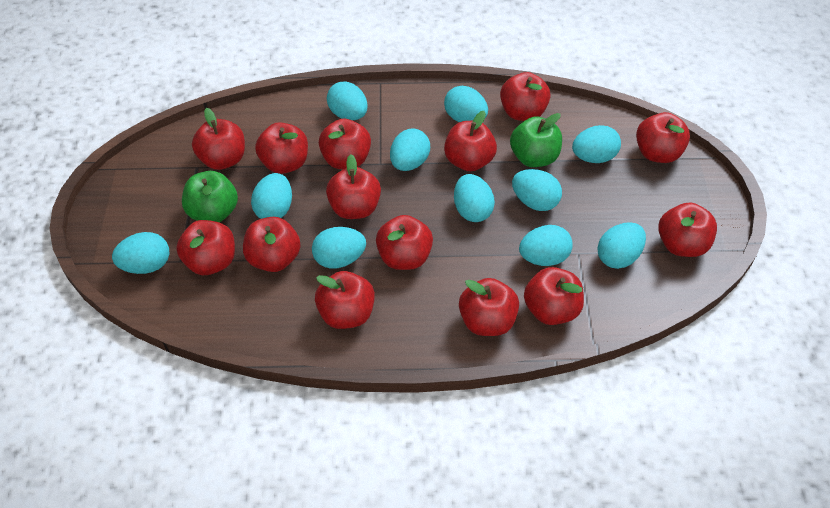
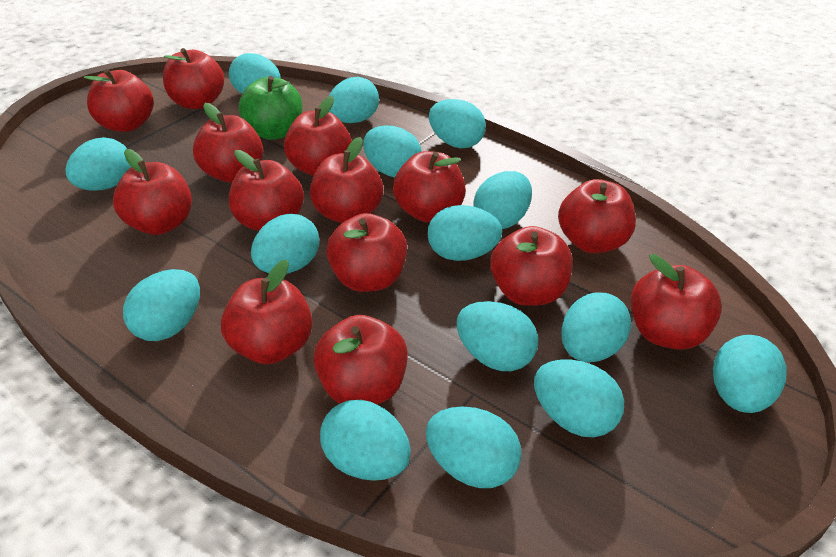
green apple: [182,171,238,222] [510,113,562,167] = 2 -> [239,76,302,140] = 1
turquoise egg: [112,232,169,274] [251,173,292,219] [312,227,366,269] [327,81,368,120] [390,129,430,171] [444,86,488,122] [454,174,495,222] [512,169,562,211] [519,225,573,266] [572,125,621,163] [597,222,646,269] = 11 -> [65,137,131,191] [123,269,200,341] [229,53,281,94] [251,214,319,274] [320,400,411,481] [329,77,379,123] [363,125,422,178] [426,406,521,488] [427,205,502,261] [429,99,486,148] [457,301,538,371] [473,171,532,229] [534,359,624,437] [561,293,631,362] [713,335,787,413] = 15

